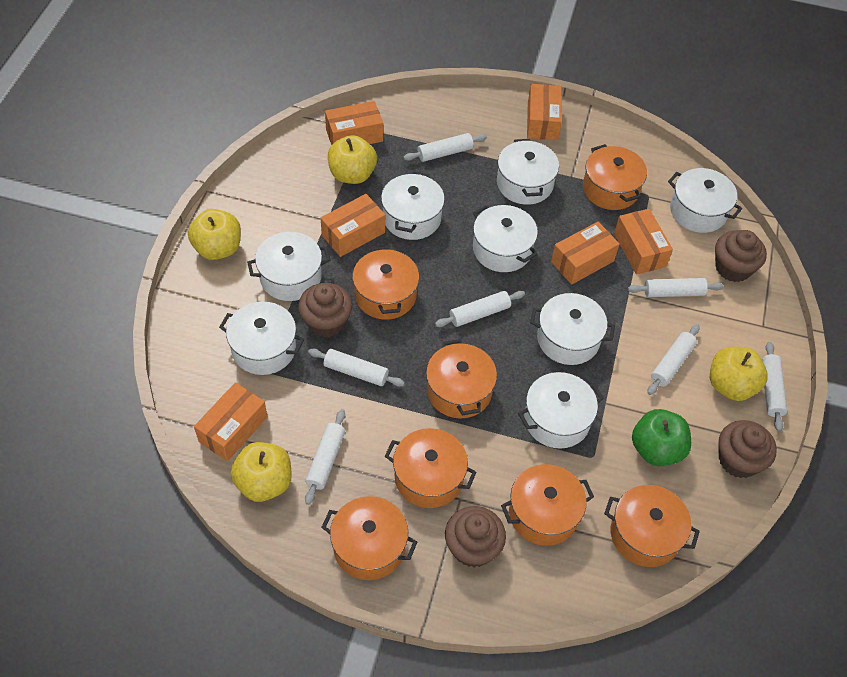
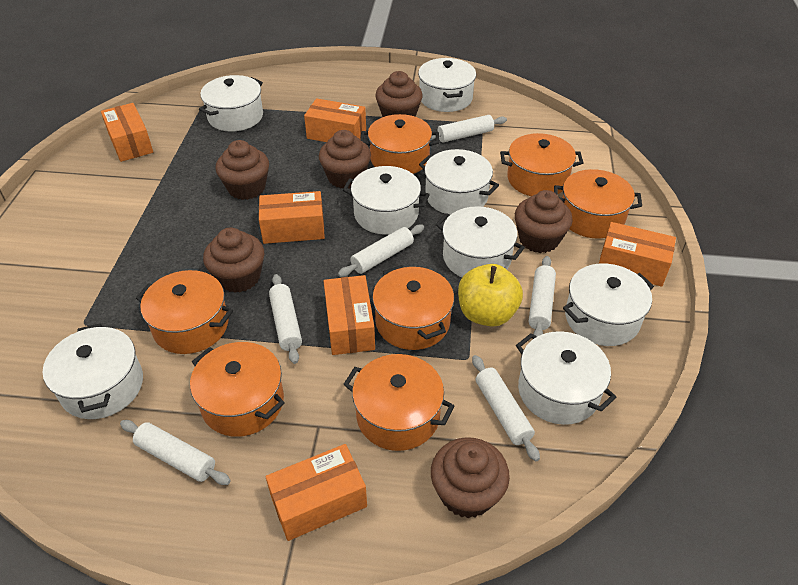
brown cupcake: [298,283,352,337] [445,506,506,567] [715,230,767,282] [718,420,777,478] = 4 -> [203,228,264,293] [216,140,269,200] [319,130,371,189] [375,71,423,117] [431,437,510,518] [515,190,573,253] = 6
green apple: [632,409,691,467] = 1 -> none = 0
white rolling pin: [305,409,345,505] [308,349,405,387] [403,133,487,162] [435,291,525,327] [628,278,724,297] [647,324,700,395] [762,342,787,431] = 7 -> [120,420,231,485] [269,274,302,364] [338,225,424,277] [430,115,507,143] [472,355,540,461] [529,256,556,336] = 6
yellow apple: [188,209,241,260] [231,442,292,502] [328,135,377,184] [710,347,768,401] = 4 -> [458,264,523,327] = 1

